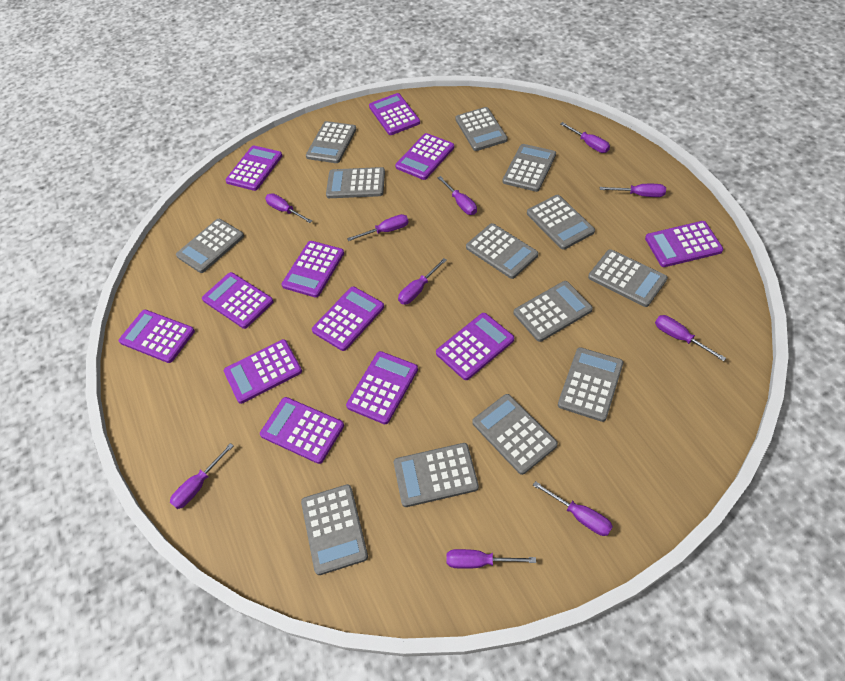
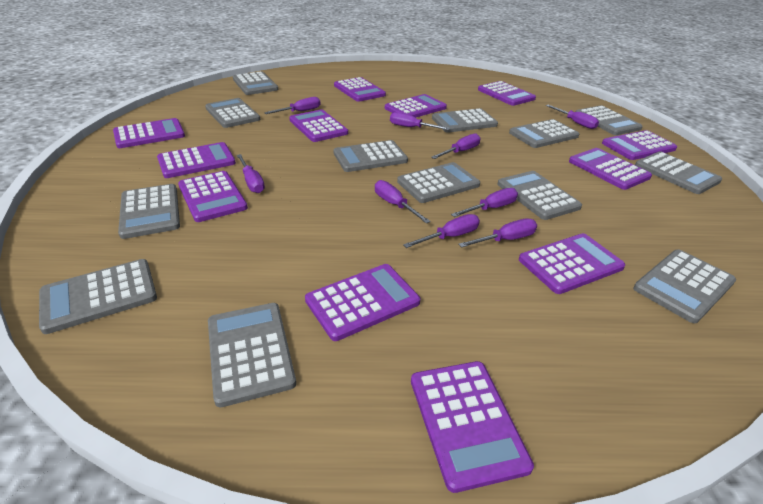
purple screwdriver: [170,443,234,509] [265,193,312,223] [347,214,409,241] [398,258,447,305] [438,176,477,215] [446,549,536,569] [533,481,613,536] [560,122,610,153] [600,184,666,197] [655,315,726,361] = 10 -> [237,154,265,193] [264,97,321,114] [375,180,431,223] [390,112,450,130] [403,214,480,248] [431,134,481,159] [451,188,518,217] [458,219,537,248] [546,105,599,129] = 9

